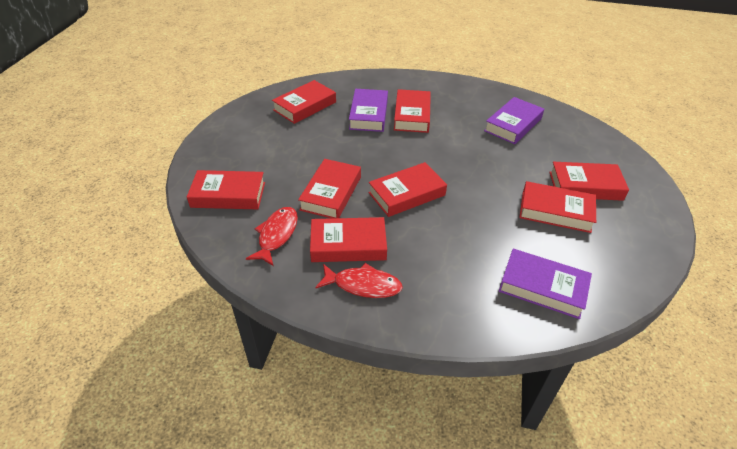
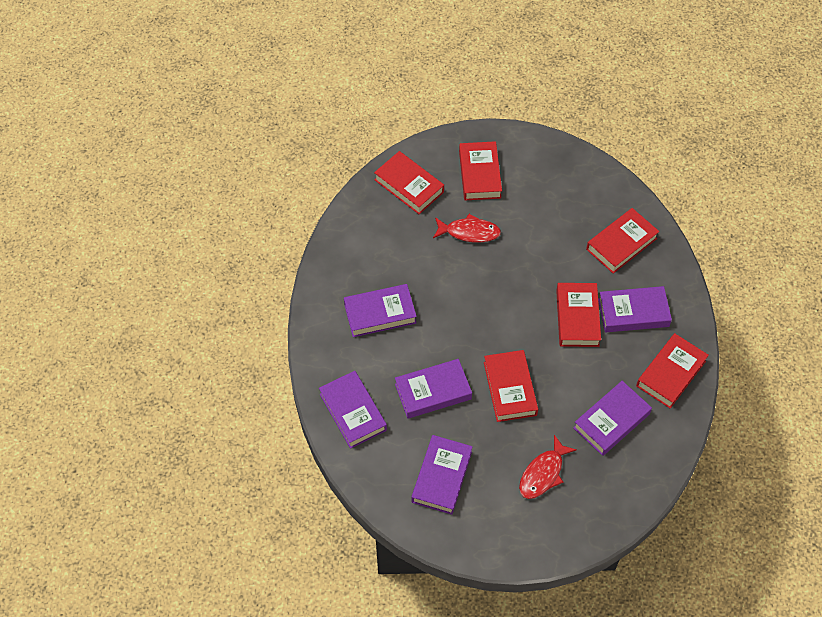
purple book: [349,89,388,132] [484,97,544,144] [499,249,592,319] = 3 -> [319,371,387,449] [344,284,417,337] [395,359,472,419] [412,435,473,515] [573,381,652,456] [598,286,672,332] = 6
red book: [187,170,265,209] [272,80,336,124] [298,159,361,218] [310,217,387,262] [368,162,447,217] [394,89,431,133] [519,181,596,233] [549,162,629,201] = 8 -> [374,151,444,214] [459,141,502,200] [484,350,538,422] [556,283,601,347] [586,208,659,274] [636,333,709,408] = 6

